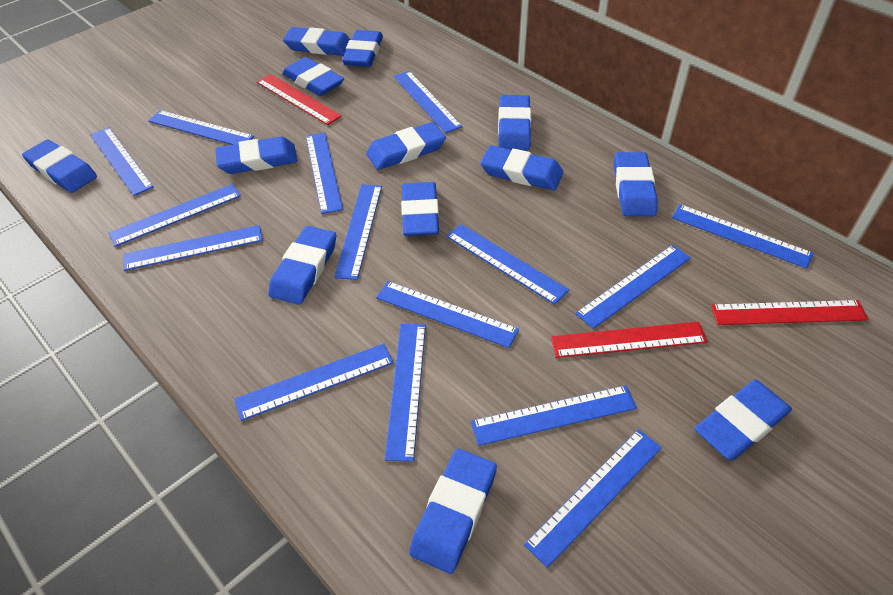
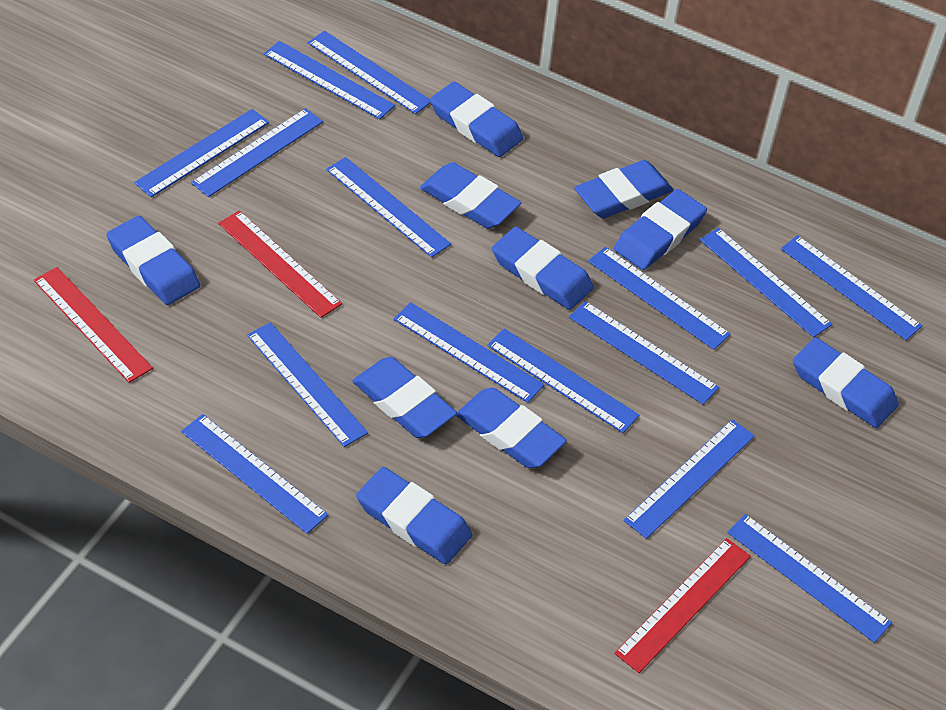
blue eraser: [22,139,97,193] [215,137,297,174] [268,226,336,305] [282,57,344,96] [283,27,351,56] [342,30,383,67] [366,122,446,170] [401,182,439,236] [409,449,497,574] [480,145,563,190] [498,95,531,150] [614,152,658,216] [694,380,792,460] = 13 -> [106,216,200,305] [352,357,457,438] [356,467,472,564] [420,162,521,229] [430,82,523,157] [456,388,567,468] [492,227,594,310] [574,160,673,218] [614,189,707,270] [793,337,899,428] = 10

